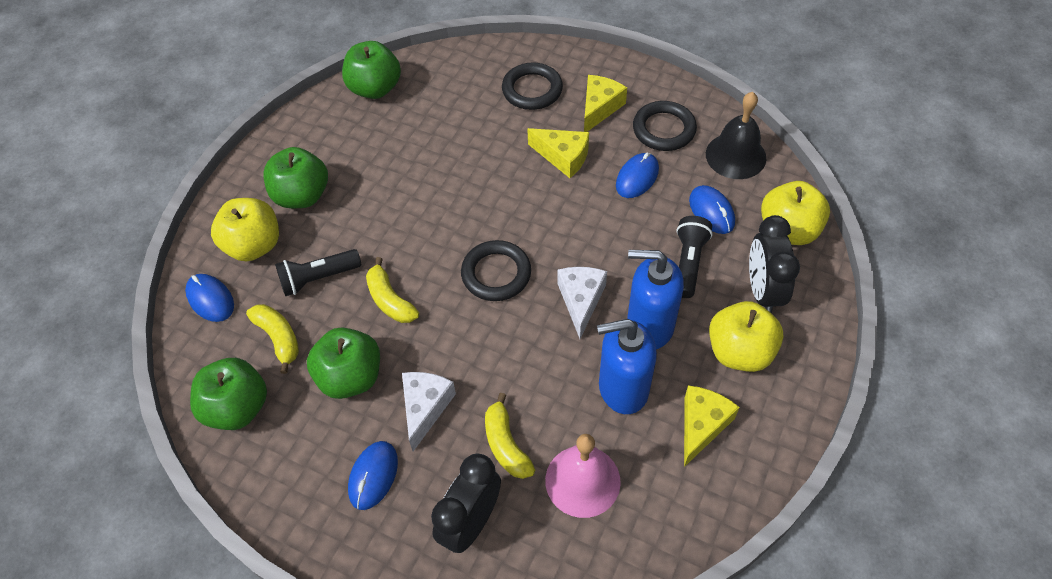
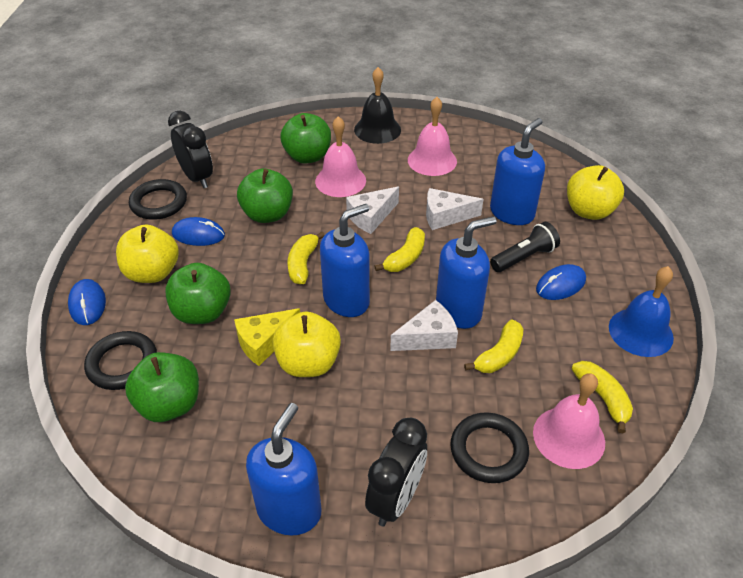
black flashlight: [275,249,362,296] [676,216,713,298] = 2 -> [490,222,560,272] = 1
blue bell: none = 0 -> [609,266,674,357] = 1
blue mouse: [185,274,234,322] [348,441,398,510] [616,153,659,198] [689,185,735,234] = 4 -> [68,279,106,325] [172,217,225,246] [536,264,586,300] = 3
blue soap dispenser: [597,319,657,414] [627,250,684,349] = 2 -> [246,403,321,536] [320,204,370,317] [436,216,497,329] [490,118,545,225] = 4
pink bell: [545,434,621,518] = 1 -> [315,116,366,197] [408,97,457,176] [533,373,605,469] = 3
white cheese: [402,372,456,451] [558,267,607,339] = 2 -> [346,187,399,234] [390,300,458,351] [426,188,483,230] = 3
yellow banana: [246,304,299,374] [366,257,419,323] [485,393,535,479] = 3 -> [287,232,325,284] [374,227,425,272] [464,319,524,373] [572,361,633,433] = 4
yellow cheese: [527,128,589,178] [584,75,627,132] [684,385,740,467] = 3 -> [234,308,300,366] = 1

